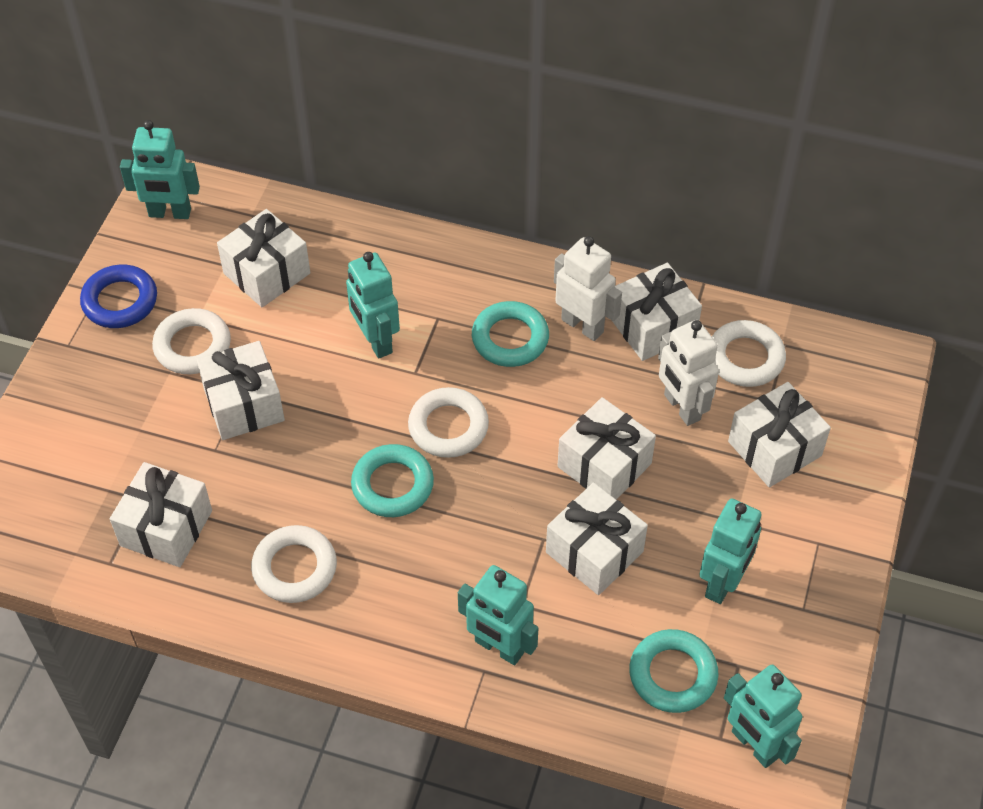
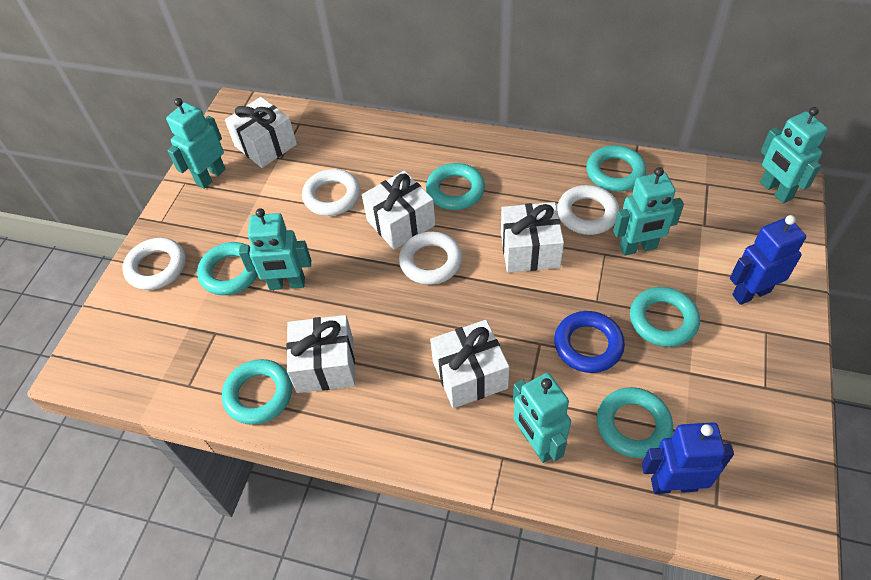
blue robot: none = 0 -> [642,422,734,494] [730,215,806,305] = 2
turquoise ring: [351,444,434,517] [472,301,549,367] [629,629,718,713] = 3 -> [197,242,258,295] [222,359,292,425] [426,163,485,210] [586,145,646,192] [597,387,673,458] [630,287,700,347] = 6
white gift: [110,462,212,567] [197,341,285,440] [217,209,310,307] [546,482,648,595] [557,397,656,500] [612,263,702,361] [728,382,831,487] = 7 -> [225,97,297,168] [286,315,355,393] [362,171,436,250] [430,320,510,408] [501,202,564,272] = 5
white robot: [554,236,622,341] [658,320,719,426] = 2 -> none = 0

